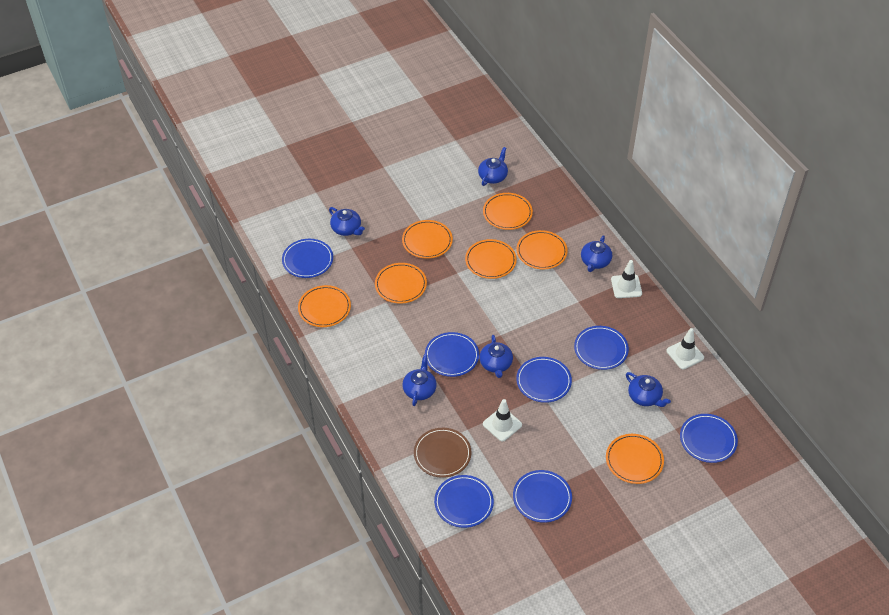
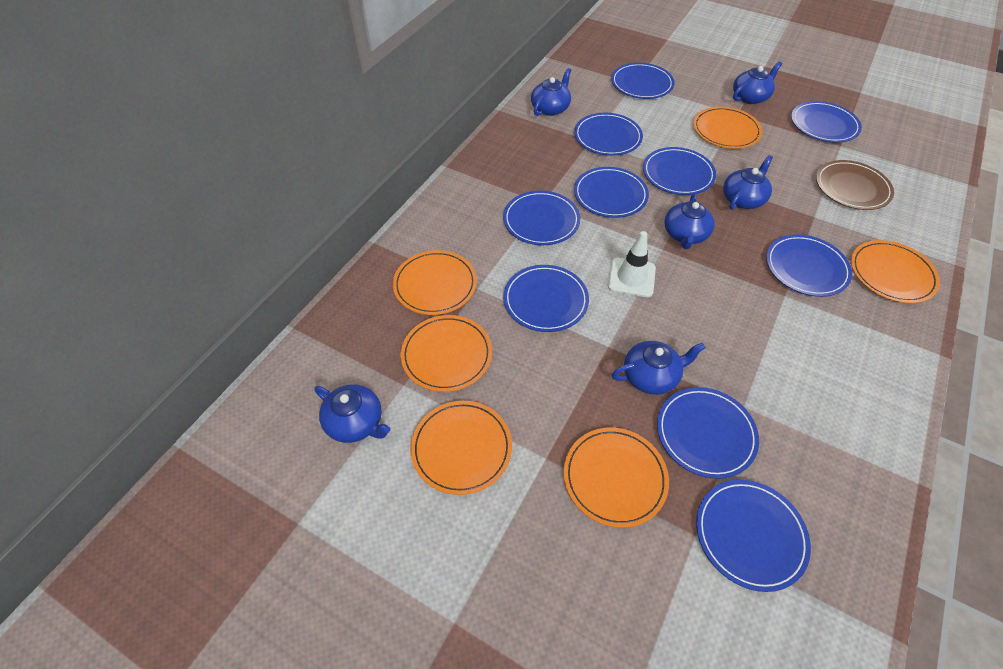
blue plate: [282,239,333,278] [425,332,479,377] [434,475,494,528] [513,470,572,523] [516,357,572,403] [574,326,629,370] [680,414,738,463] = 7 -> [503,191,580,245] [503,265,589,332] [574,113,643,156] [574,167,649,218] [611,63,674,99] [643,147,716,195] [657,387,759,479] [696,480,811,592] [766,234,852,297] [791,101,862,143] = 10
orange plate: [298,285,351,327] [375,263,427,304] [402,220,453,259] [465,239,517,279] [483,193,533,230] [517,230,568,269] [606,434,664,484] = 7 -> [393,250,477,315] [401,315,492,392] [411,401,512,495] [564,428,669,528] [693,106,763,149] [851,240,940,303] = 6
white traffic cone: [483,399,522,442] [611,260,642,298] [666,328,704,369] = 3 -> [608,231,656,297] = 1

